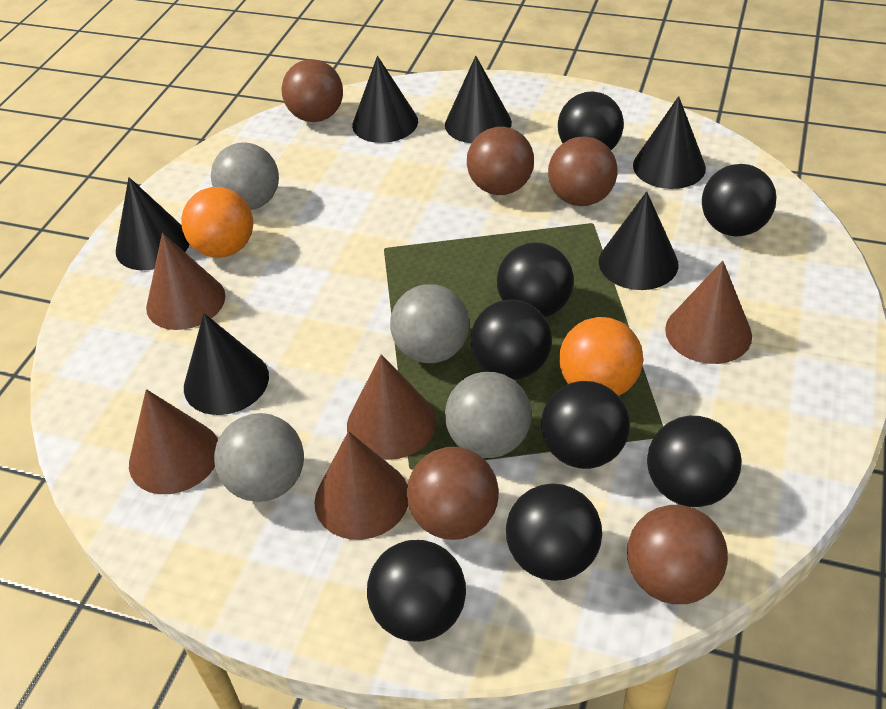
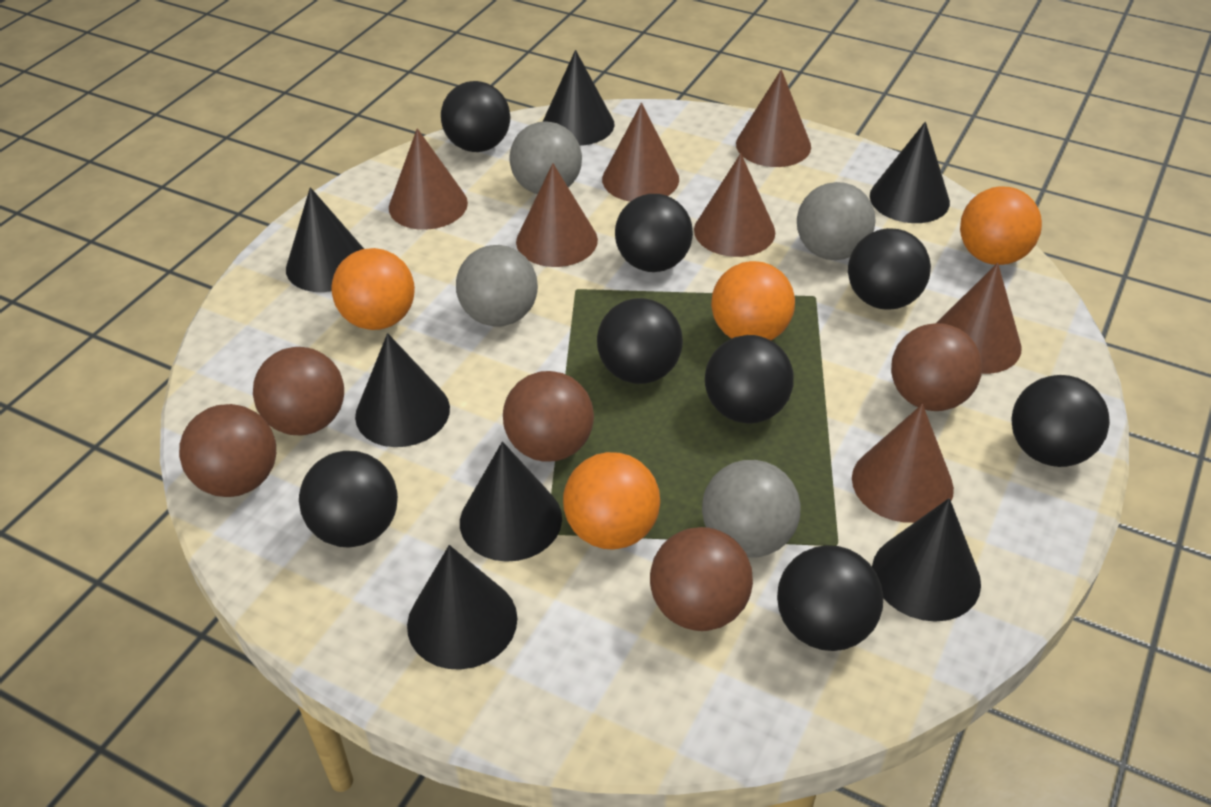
black cone: [116,177,189,270] [184,313,269,415] [352,56,418,143] [445,56,512,143] [599,191,678,290] [633,96,706,189] = 6 -> [286,187,364,292] [355,333,450,447] [407,545,518,670] [460,442,562,562] [543,50,614,146] [870,122,950,223] [872,498,981,622] = 7
brown cone: [129,389,218,494] [146,233,225,330] [314,431,408,540] [347,354,436,460] [665,261,752,364] = 5 -> [389,128,468,230] [516,163,598,267] [602,103,679,202] [694,153,775,257] [736,69,811,167] [852,404,954,523] [936,263,1022,374] = 7
orange ball: [181,187,253,258] [559,317,643,396] = 2 -> [331,248,415,330] [563,452,660,550] [711,261,795,340] [960,186,1042,265] = 4

